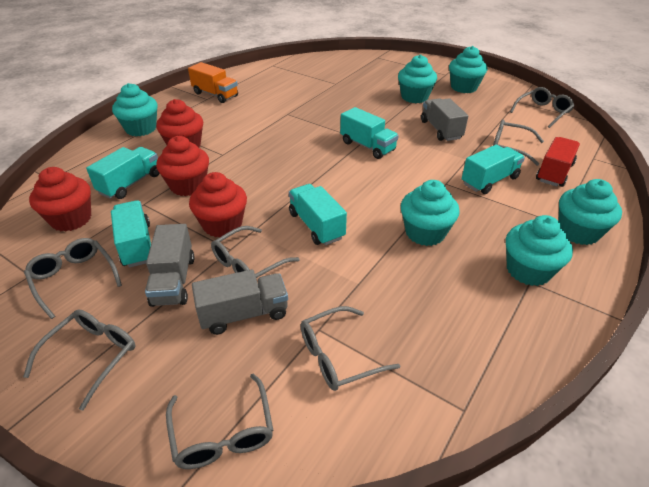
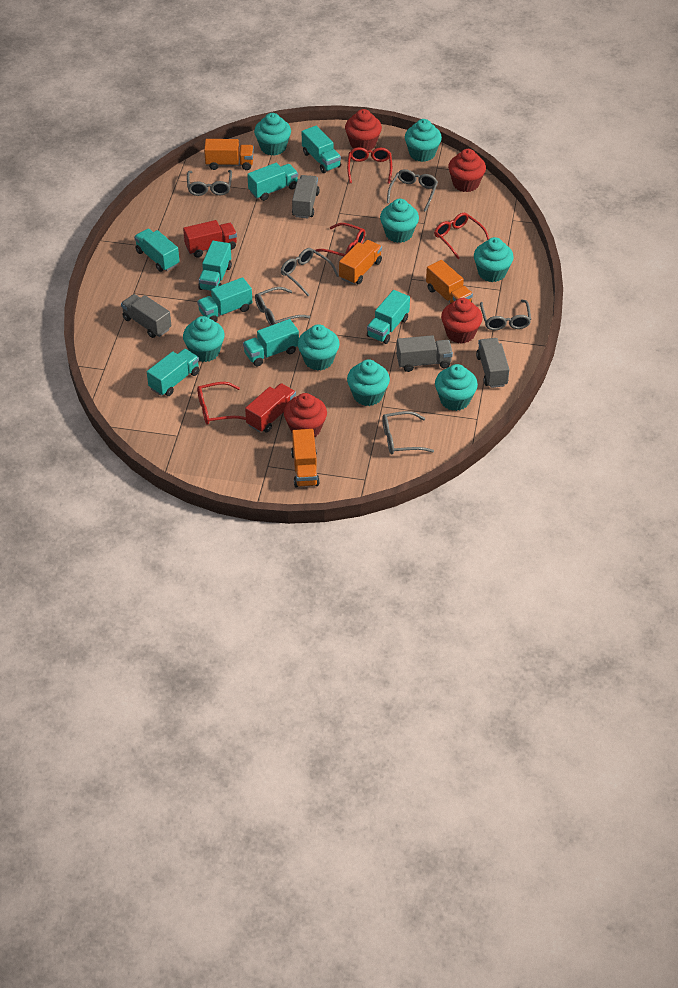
grey glasses: [23,310,136,410] [24,238,122,319] [166,373,273,469] [211,226,300,278] [300,306,400,391] [493,120,544,166] [510,87,575,128] = 7 -> [187,170,232,196] [255,287,310,326] [281,248,339,296] [382,411,434,454] [387,169,438,212] [480,300,531,330] = 6
grey truck: [145,224,195,307] [192,269,288,335] [421,98,468,141] = 3 -> [121,294,171,338] [292,175,320,219] [396,335,453,372] [476,338,509,388] = 4
orange truck: [188,62,238,103] = 1 -> [204,139,254,170] [291,429,320,487] [339,240,382,284] [426,260,473,304] = 4
red glasses: none = 0 -> [197,382,246,425] [315,223,365,256] [347,147,392,184] [434,213,489,259] = 4
red truck: [536,137,580,187] = 1 -> [183,220,237,258] [245,383,296,433] = 2
turquoise cupcake: [112,83,157,136] [398,54,437,103] [401,180,460,246] [449,46,487,93] [506,215,573,286] [558,179,622,245] = 6 -> [183,316,225,362] [254,113,291,156] [298,324,340,371] [347,359,390,406] [380,199,419,243] [405,119,442,162] [435,364,478,411] [474,237,514,282] = 8
turquoise truck: [86,147,159,199] [111,200,151,268] [289,184,347,245] [340,107,399,159] [462,145,525,194] = 5 -> [134,229,180,272] [147,349,199,396] [197,277,252,322] [198,241,232,291] [243,319,299,367] [247,163,298,201] [302,125,341,173] [367,290,410,344] = 8

